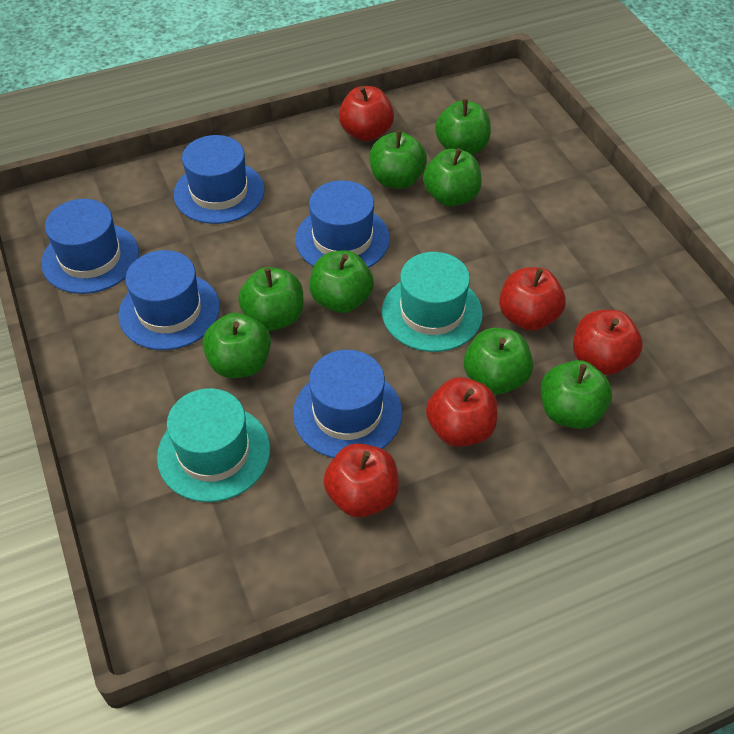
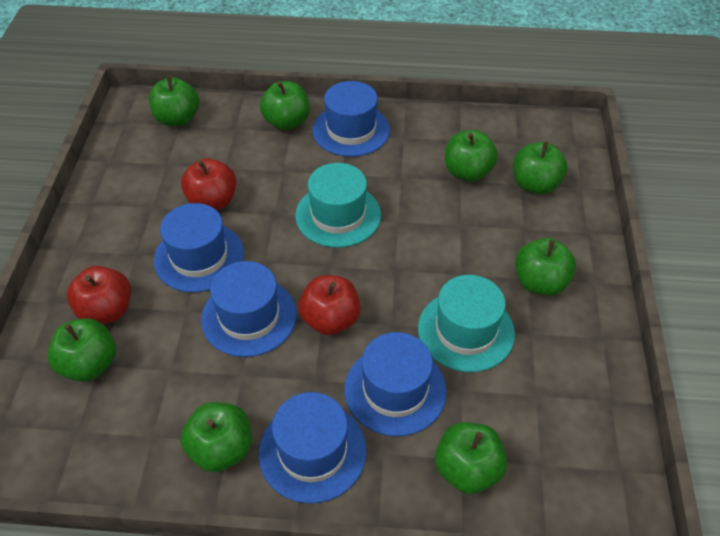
red apple: [323,443,399,517] [339,86,394,141] [426,377,497,447] [499,267,566,331] [573,310,643,375] = 5 -> [67,266,131,324] [181,158,237,210] [298,275,361,335] = 3

